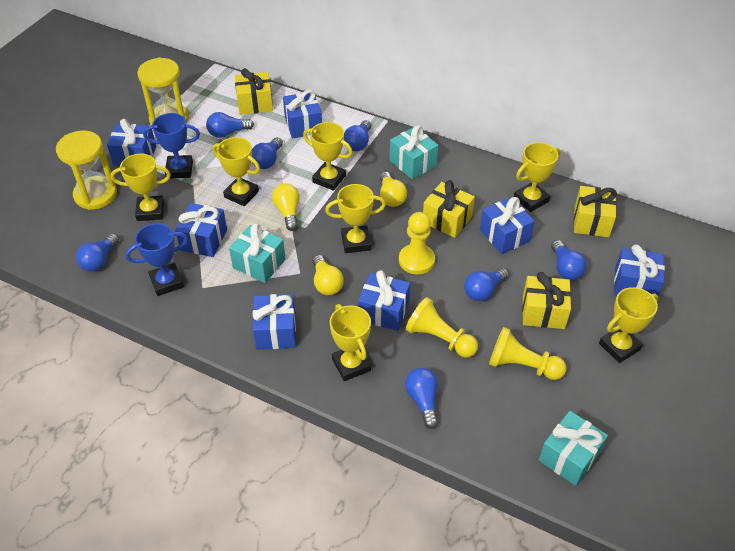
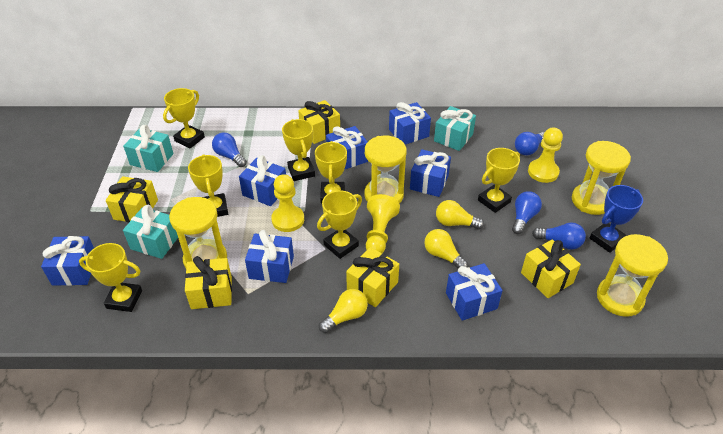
blue light bulb: [76,233,119,271] [206,112,254,138] [252,137,283,169] [344,120,371,151] [405,368,438,429] [464,268,509,301] [551,240,587,280] = 7 -> [212,133,247,167] [512,191,542,234] [515,132,544,155] [532,222,586,250] = 4
blue trophy: [125,223,188,296] [143,113,200,178] = 2 -> [590,185,643,253] = 1
yellow gift: [235,68,273,115] [423,180,475,238] [522,272,571,329] [574,186,617,237] = 4 -> [106,176,158,222] [185,256,232,309] [298,100,340,144] [346,247,399,307] [521,239,581,298] = 5
yellow hourglass: [56,131,117,210] [137,57,189,125] = 2 -> [169,197,227,268] [364,136,407,204] [572,141,631,215] [597,234,668,317] = 4

